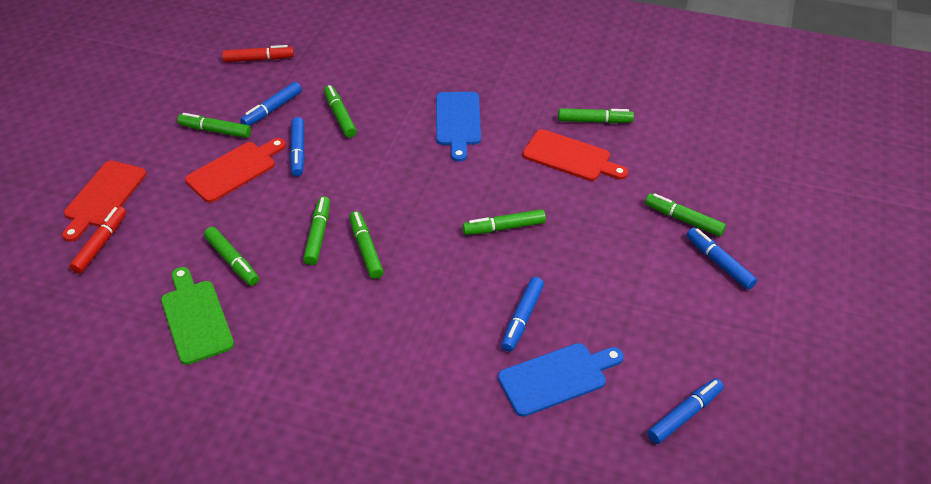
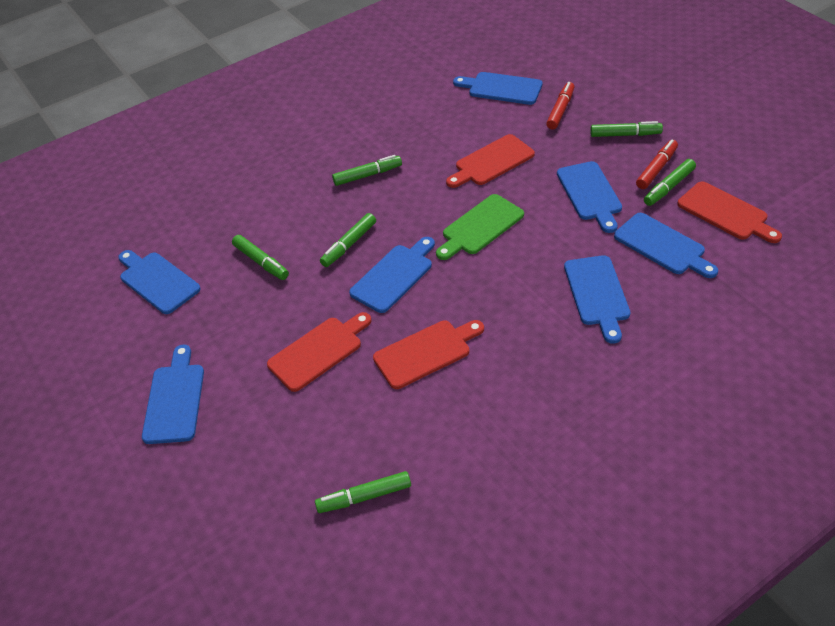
blue cutting board: [436,92,481,162] [498,343,624,417] = 2 -> [118,250,200,314] [142,345,204,444] [349,237,435,313] [453,72,542,105] [557,161,622,233] [564,255,630,344] [614,213,718,278] = 7
blue marker: [240,82,302,126] [290,117,305,177] [501,277,544,352] [648,378,724,444] [687,228,757,290] = 5 -> none = 0
green marker: [177,113,251,138] [204,227,259,286] [303,196,330,265] [324,85,357,138] [349,211,384,279] [463,209,546,235] [558,108,634,123] [645,193,726,237] = 8 -> [232,235,289,280] [315,471,411,513] [320,213,376,267] [332,155,402,186] [590,121,663,137] [644,159,696,206] = 6
red cutting board: [62,161,146,242] [185,138,286,203] [522,129,628,181] = 3 -> [267,312,371,392] [373,320,484,389] [446,134,535,188] [677,182,782,243] = 4

